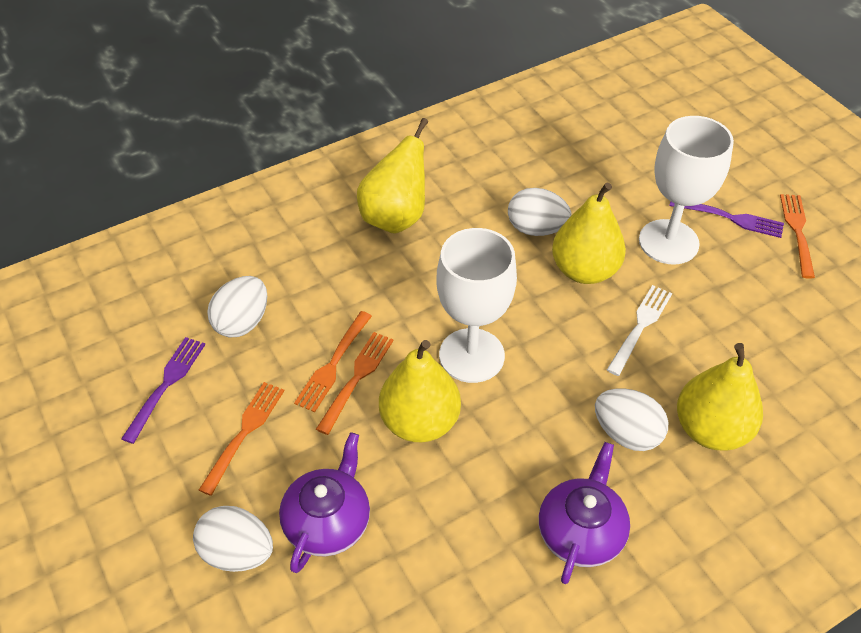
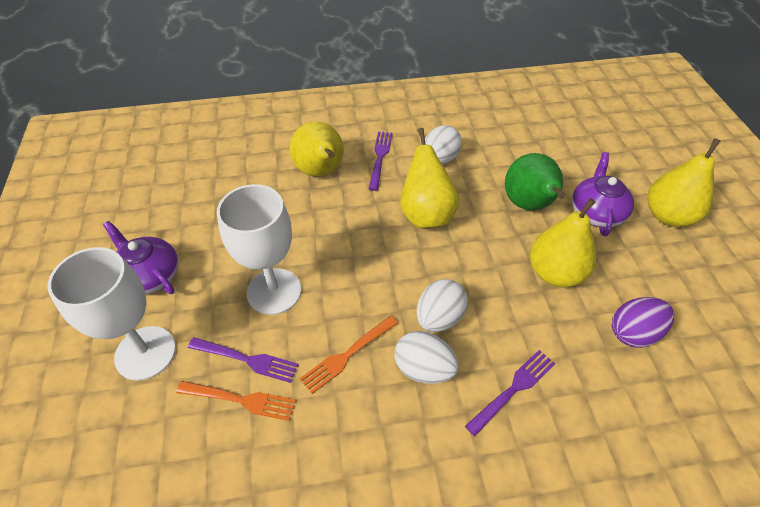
green pear: none = 0 -> [505,153,565,211] = 1
orange fork: [199,382,284,496] [294,311,372,412] [316,332,394,435] [780,194,815,279] = 4 -> [176,381,296,421] [300,316,398,394] = 2
purple egg: none = 0 -> [612,297,674,348] = 1
purple fork: [121,337,205,444] [669,201,784,238] = 2 -> [188,337,299,383] [369,131,392,191] [465,350,555,436] = 3
white egg: [193,506,273,572] [207,276,267,338] [508,188,571,236] [595,388,668,451] = 4 -> [395,331,459,384] [416,279,468,332] [425,125,462,164] = 3
white fork: [607,285,672,376] = 1 -> none = 0

